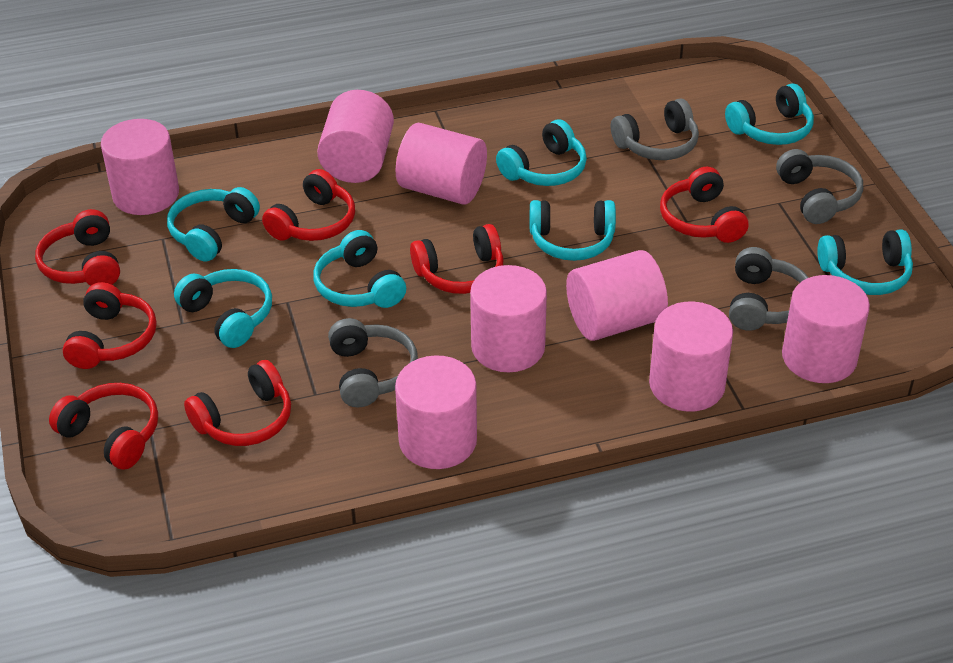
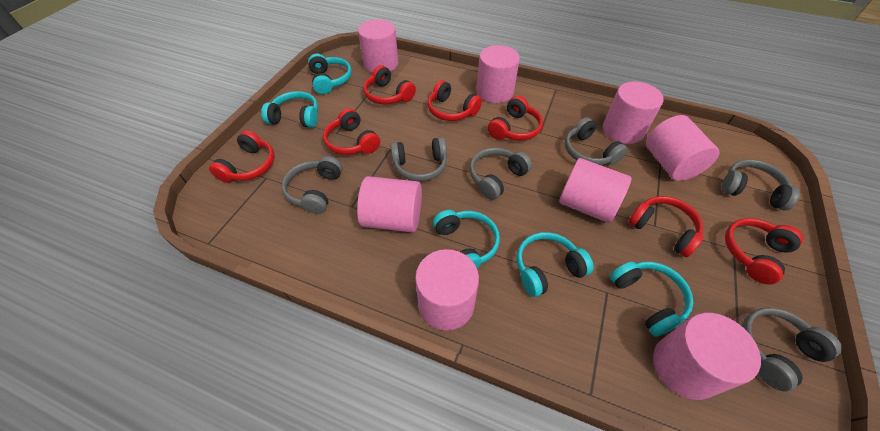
grey headphones: [328,318,418,407] [611,98,699,160] [729,247,809,331] [776,149,863,224] = 4 -> [282,156,342,214] [390,137,447,181] [469,148,532,200] [565,117,628,165] [721,159,800,210] [742,307,842,392] = 6
turquoise headphones: [167,187,260,261] [174,269,272,348] [313,230,406,308] [496,119,587,186] [530,200,616,261] [725,83,814,145] [817,229,913,295] = 7 -> [261,91,318,128] [308,54,352,94] [433,210,500,268] [517,232,594,297] [610,262,693,337] = 5

